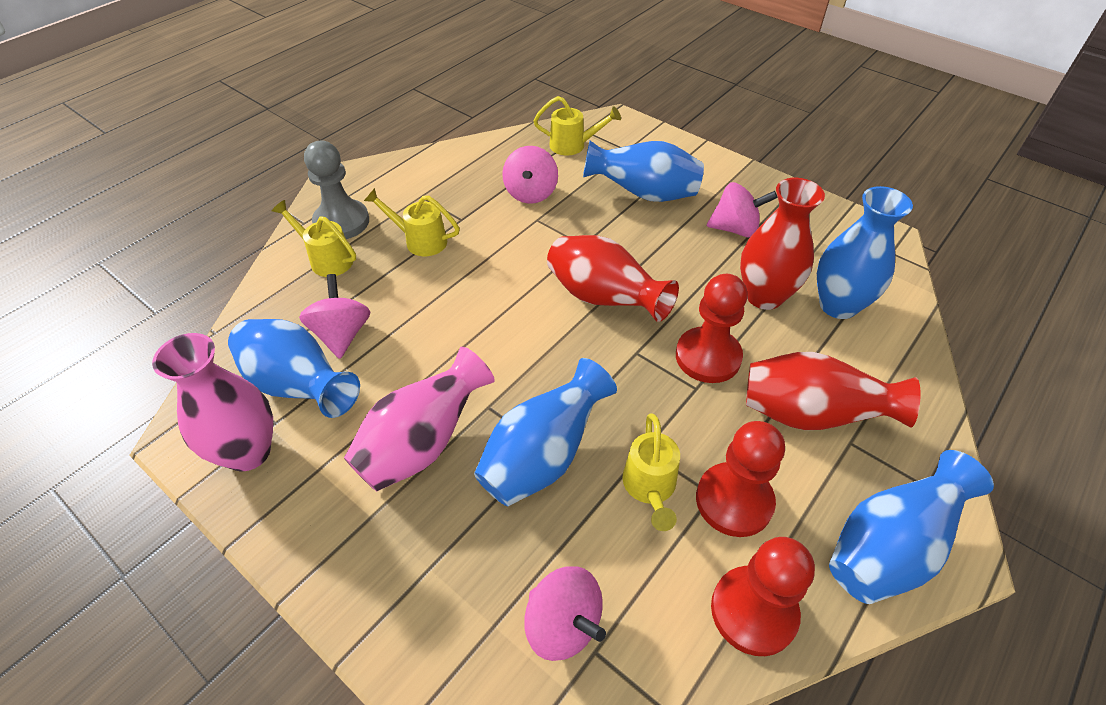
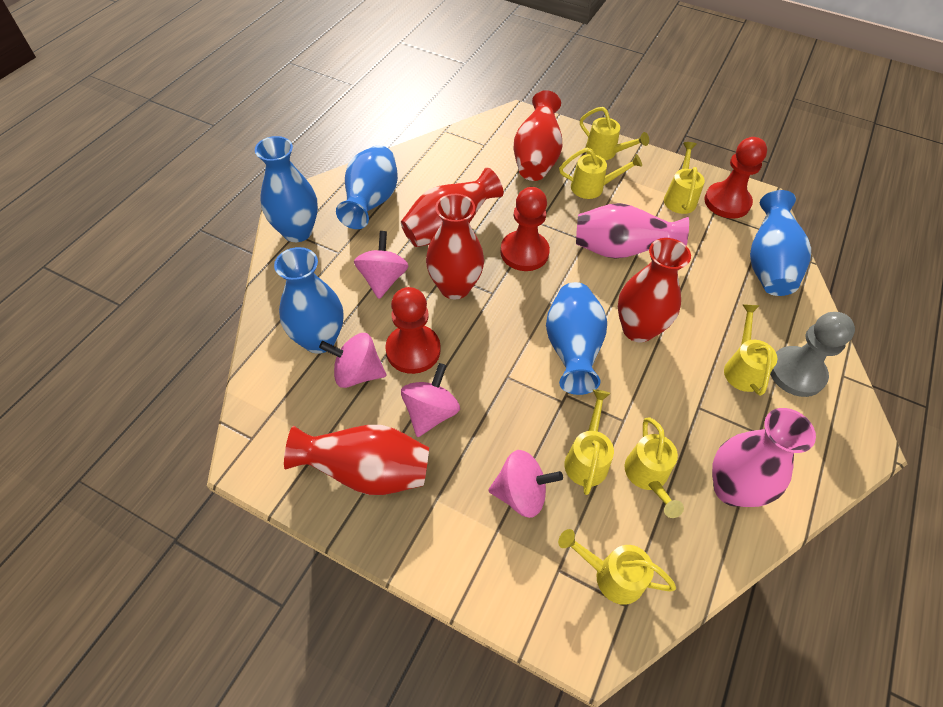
red vase: [547,235,679,322] [740,178,825,310] [746,352,921,430] = 3 -> [284,425,429,495] [401,167,504,247] [426,194,484,299] [514,90,562,181] [618,238,691,342] = 5
yellow watering can: [272,200,356,277] [364,188,460,256] [533,96,621,155] [622,413,680,531] = 4 -> [558,529,676,605] [559,148,642,199] [564,389,614,495] [580,107,649,160] [625,418,684,518] [664,142,705,214] [724,304,777,396] = 7

